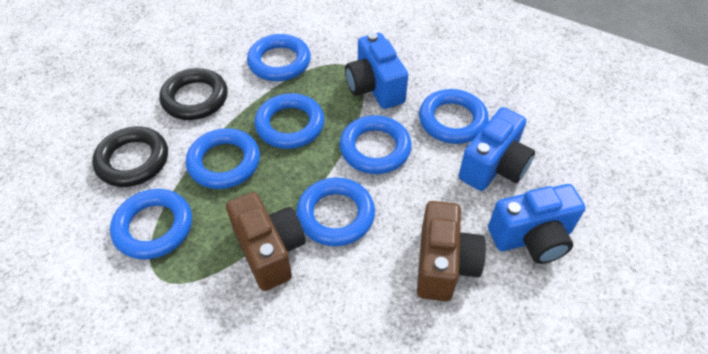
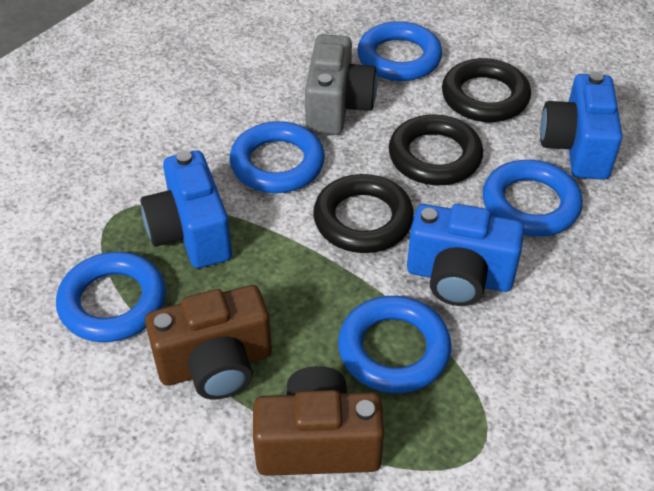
black ring: [92,127,168,187] [159,68,228,120] = 2 -> [313,174,414,253] [389,114,483,185] [442,58,531,122] = 3
blue ring: [110,189,192,259] [186,128,260,189] [247,34,311,81] [254,93,324,149] [296,177,375,246] [339,115,412,174] [419,89,489,144] = 7 -> [56,252,166,342] [230,121,325,193] [338,296,452,393] [357,21,442,81] [482,160,583,237] = 5
grey camera: none = 0 -> [305,34,377,135] = 1

